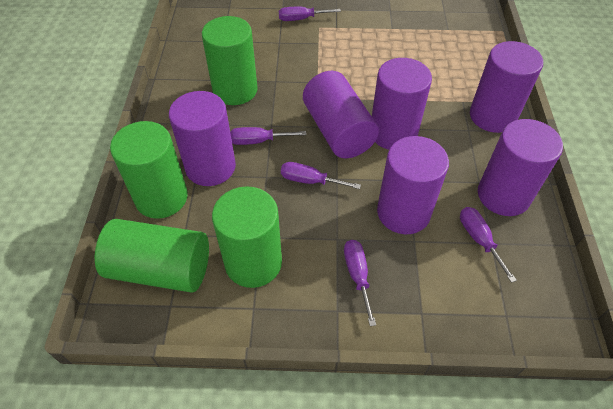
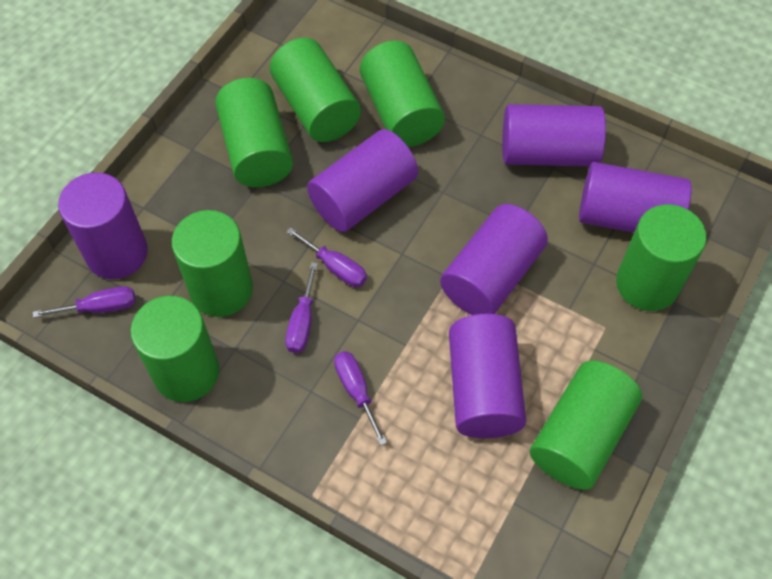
green cylinder: [95,219,209,292] [110,121,188,219] [202,16,258,105] [212,186,282,288] = 4 -> [130,296,219,402] [172,210,253,317] [215,78,293,187] [270,38,361,142] [360,41,445,147] [530,361,642,490] [616,204,706,311] = 7
purple screwdriver: [230,127,306,145] [279,7,341,21] [281,162,361,189] [344,240,376,326] [460,207,517,283] = 5 -> [33,286,135,318] [285,262,318,353] [286,227,367,287] [334,351,387,445] = 4

